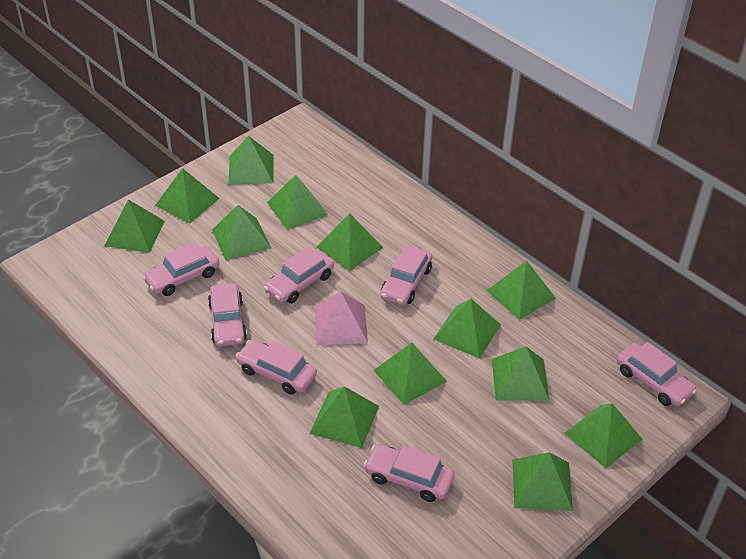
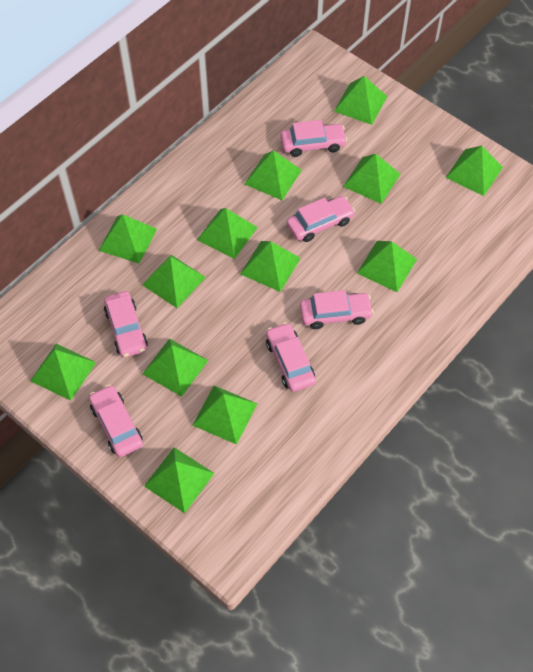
pink car: [142,242,220,296] [208,283,247,347] [236,339,317,395] [264,247,334,303] [364,444,455,502] [380,246,432,305] [617,342,697,407] = 7 -> [89,385,143,457] [104,291,148,358] [266,322,316,392] [281,120,347,157] [287,196,355,242] [300,290,374,329] = 6
pink pyramid: [315,291,368,345] = 1 -> none = 0

